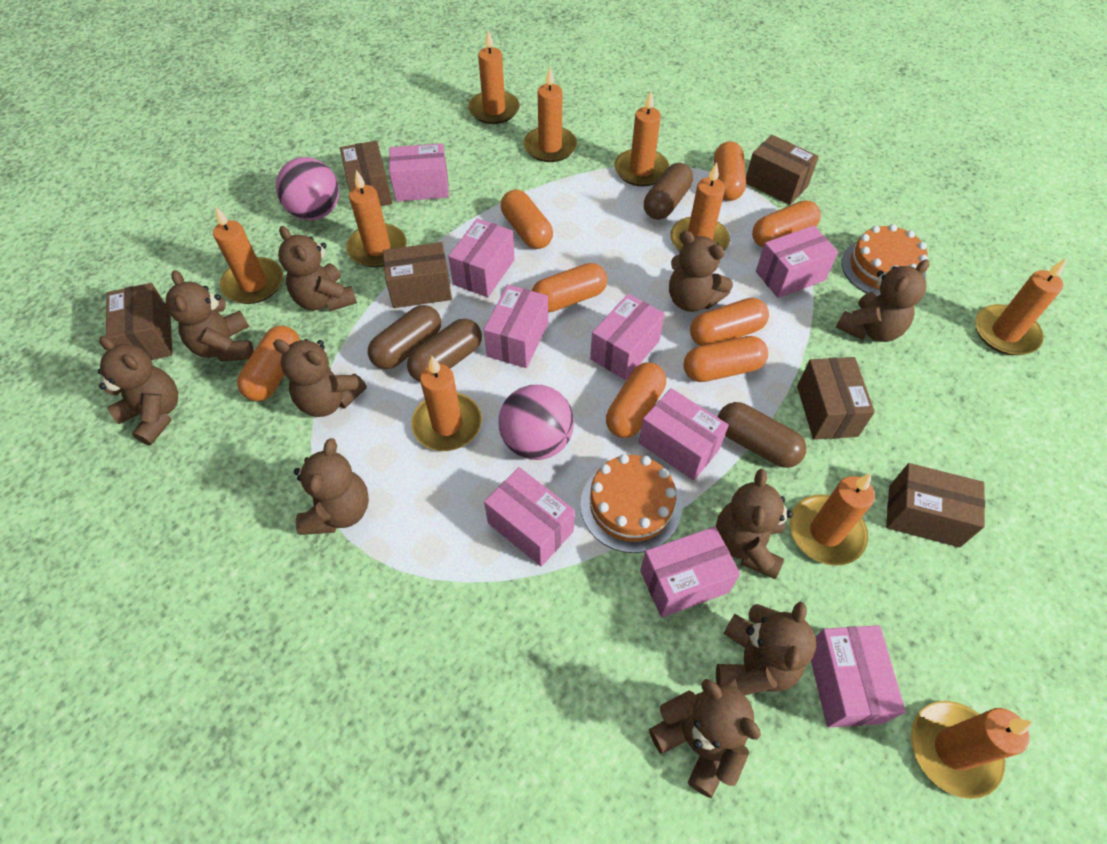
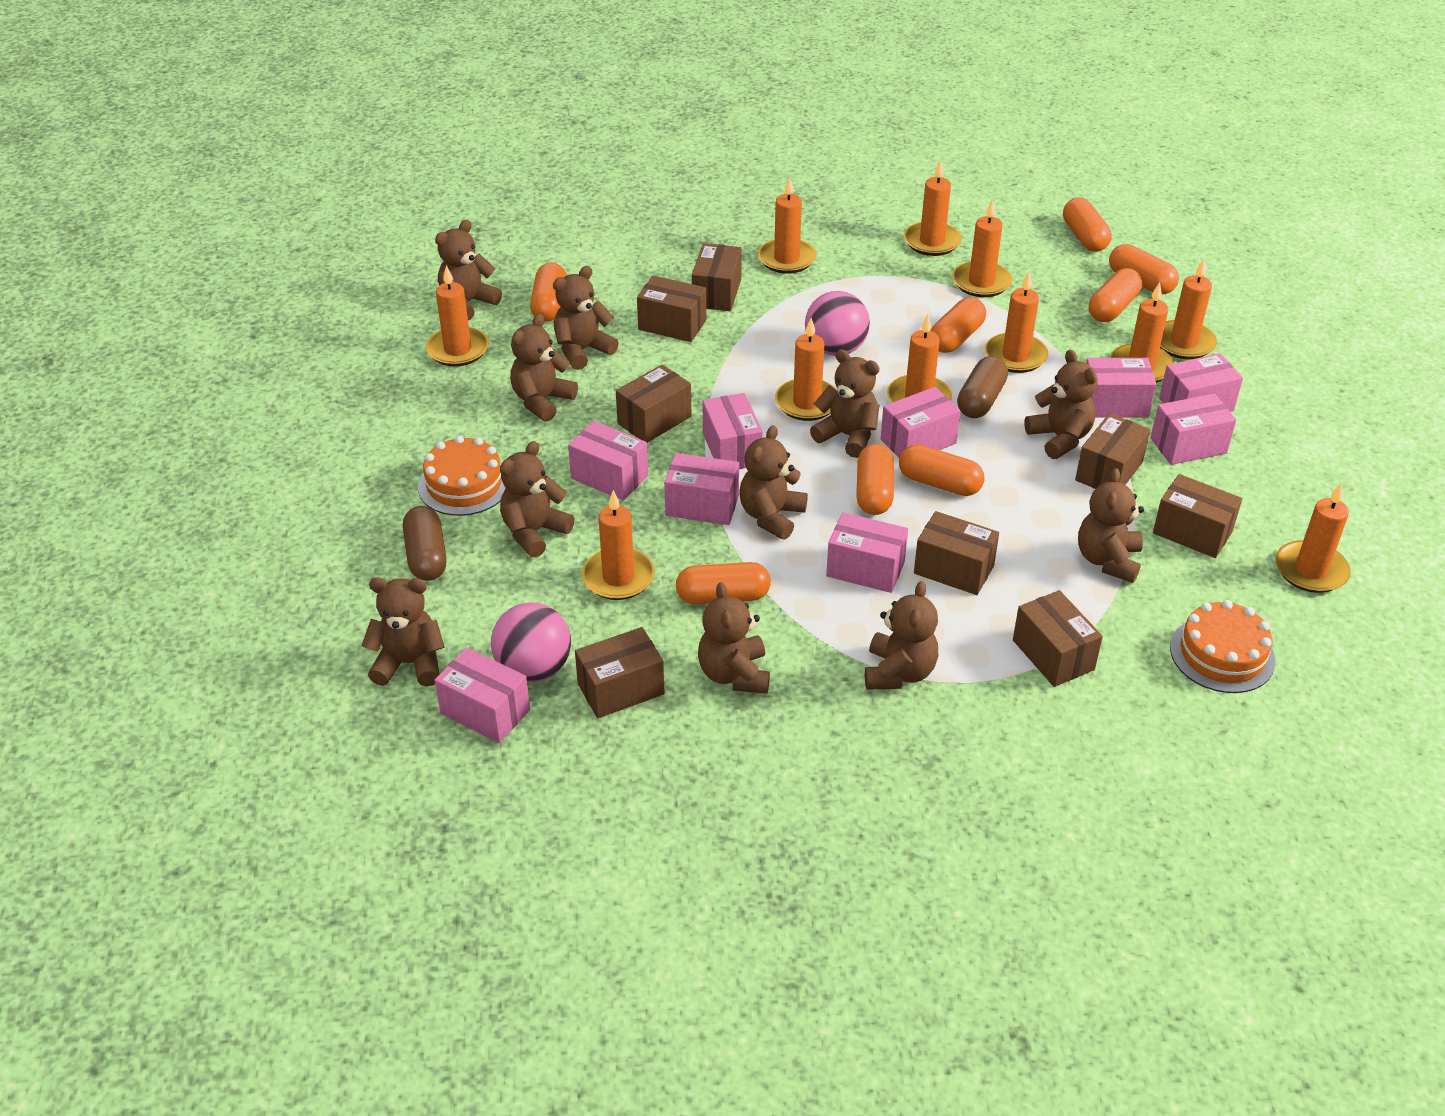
brown box: [106,283,172,360] [340,141,392,206] [383,242,452,308] [746,135,819,205] [797,357,875,440] [886,463,985,547] = 6 -> [575,627,665,718] [616,364,691,443] [637,276,706,342] [692,243,742,311] [914,511,999,595] [1013,590,1103,687] [1075,413,1150,489] [1153,474,1242,558] = 8
brown capsule: [368,305,441,369] [407,318,482,382] [644,163,693,220] [718,402,806,468] = 4 -> [403,506,447,581] [957,356,1008,418] = 2
brown teddy bear: [97,336,178,445] [165,270,254,362] [273,339,367,417] [278,226,357,311] [294,438,369,535] [649,679,761,798] [669,231,733,312] [716,469,793,579] [716,602,816,695] [836,260,930,342] = 10 -> [361,578,444,687] [435,220,502,320] [500,441,575,557] [510,314,578,422] [553,266,619,370] [698,582,770,694] [740,425,808,540] [810,349,879,458] [865,581,938,690] [1024,350,1097,459] [1078,468,1144,583] = 11
orange candle: [213,207,283,304] [346,170,407,267] [411,356,482,451] [468,30,520,124] [523,67,577,162] [614,91,669,186] [670,162,730,252] [790,473,875,566] [911,701,1032,799] [975,258,1066,355] = 10 -> [426,265,489,367] [582,490,655,600] [758,176,816,274] [775,318,837,421] [887,314,952,403] [904,160,962,256] [952,199,1012,297] [985,272,1048,373] [1110,282,1174,383] [1160,259,1217,359] [1275,484,1350,593] = 11

